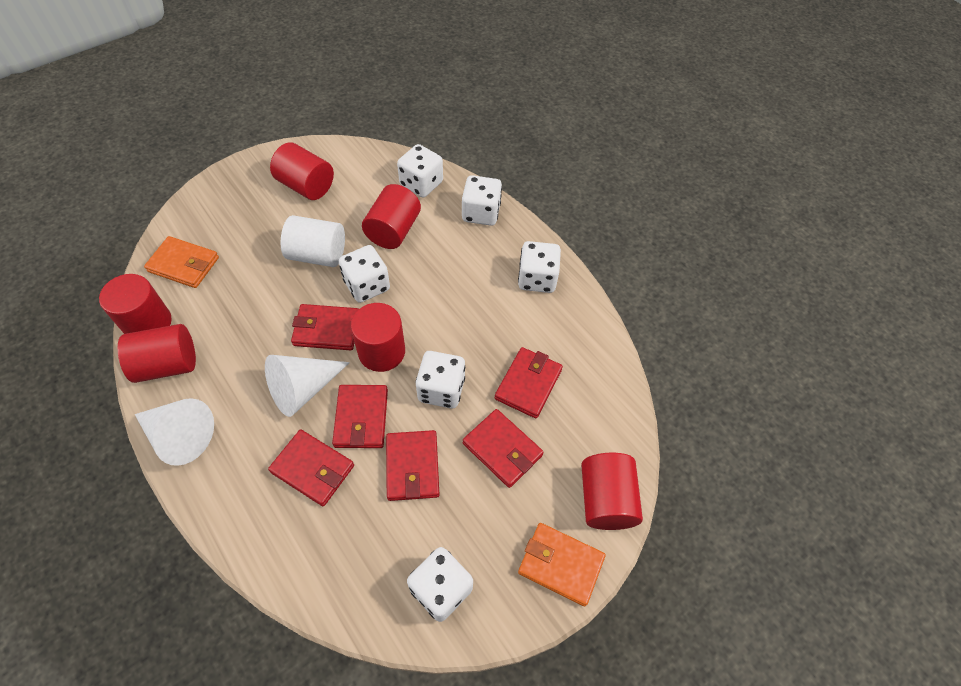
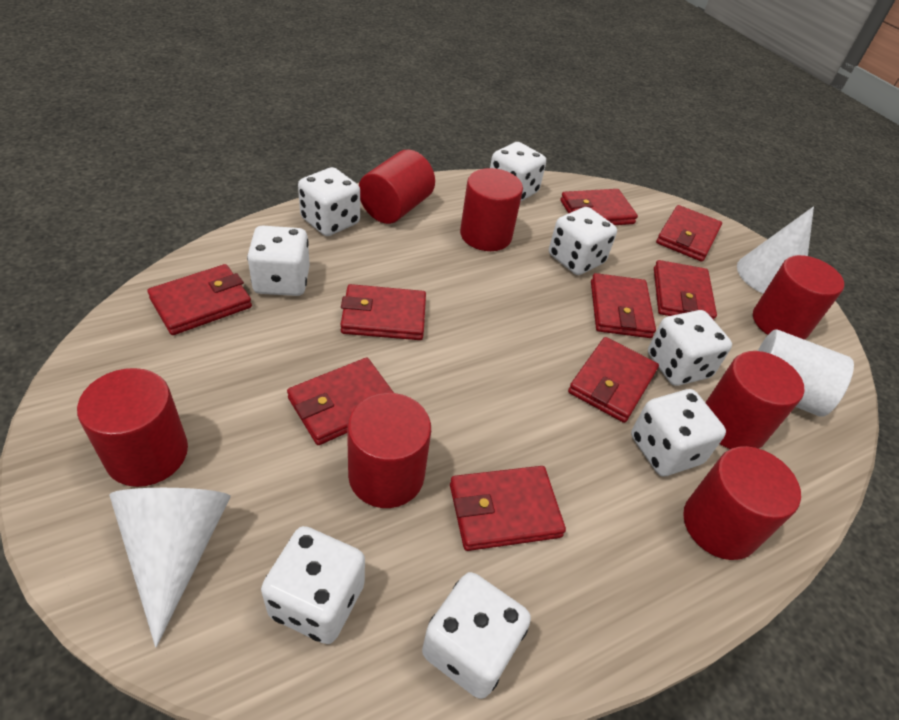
orange wallet: [144,236,219,288] [518,523,605,606] = 2 -> none = 0
red cylinder: [99,274,172,334] [118,324,196,383] [270,142,334,200] [351,303,405,372] [362,184,421,249] [581,453,643,530] = 6 -> [77,368,188,487] [347,393,431,508] [359,150,435,224] [460,168,523,251] [683,446,801,560] [705,351,804,449] [753,255,844,340] = 7
red wallet: [268,429,354,506] [291,304,359,350] [332,385,388,448] [386,430,440,501] [463,409,544,488] [495,347,563,418] = 6 -> [147,264,252,335] [287,358,394,445] [340,284,426,340] [450,466,566,551] [560,189,638,225] [568,337,659,423] [591,273,656,338] [654,260,717,320] [656,205,722,262] = 9
white dice: [339,245,390,303] [397,144,443,198] [407,547,473,622] [416,351,465,408] [462,175,502,226] [518,241,561,293] = 6 -> [247,226,310,296] [261,526,365,644] [298,167,360,236] [422,572,531,699] [490,142,546,202] [549,207,617,275] [631,389,726,476] [648,310,732,386] = 8

